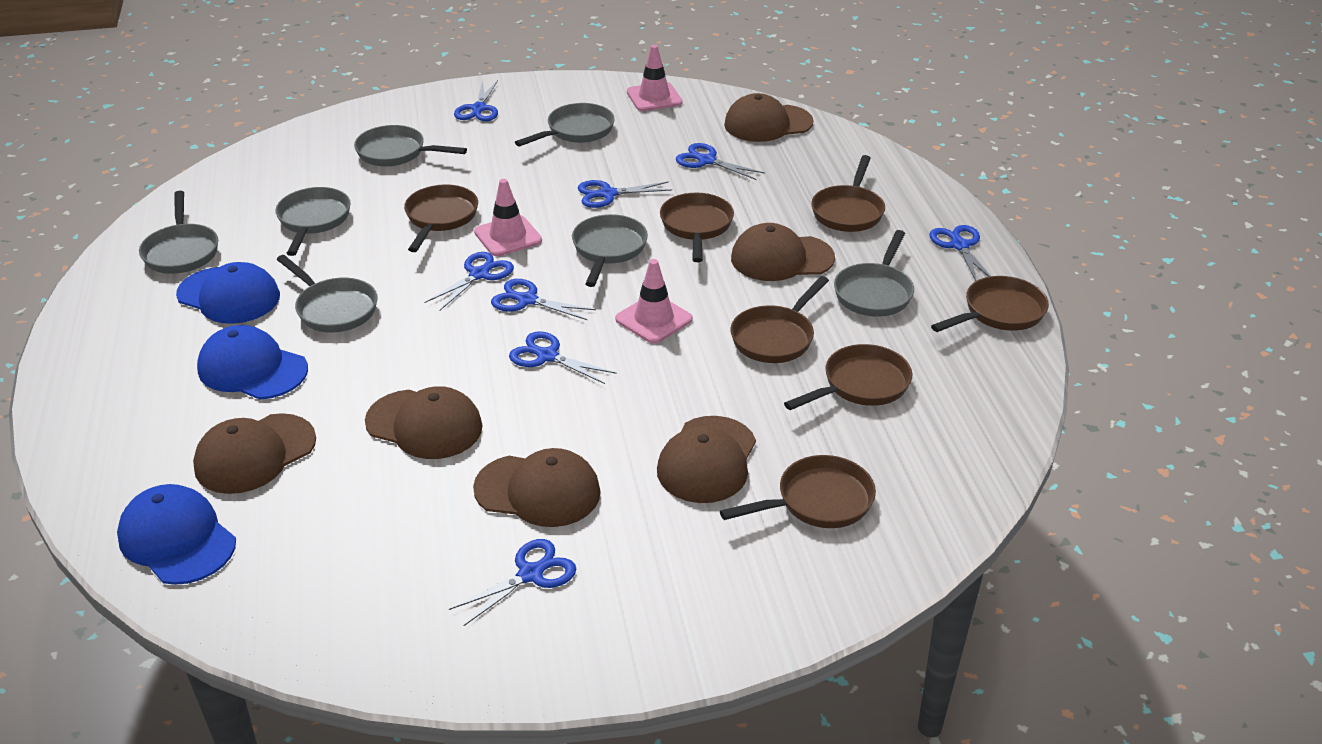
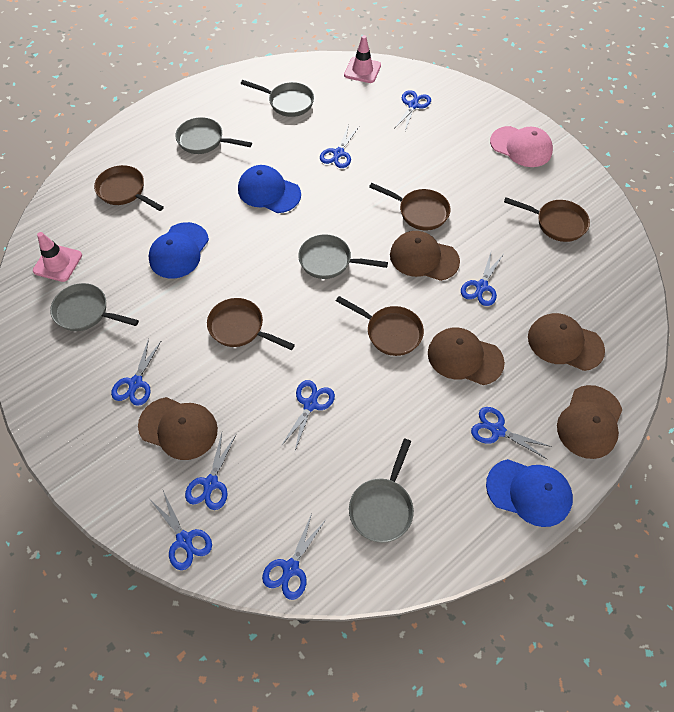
blue scissors: [425,252,514,310] [449,539,576,627] [454,80,498,121] [491,279,596,320] [509,331,616,384] [578,180,672,208] [676,143,765,180] [930,225,990,281] = 8 -> [111,338,161,406] [151,491,212,570] [185,433,236,510] [262,513,325,600] [281,380,335,450] [320,124,359,168] [395,90,431,131] [461,253,503,306] [471,407,552,459] = 9
brown cap: [193,413,316,494] [365,386,483,459] [473,448,601,527] [657,416,756,503] [724,93,813,142] [731,223,835,281] = 6 -> [138,397,218,460] [390,231,460,281] [428,327,505,385] [528,313,605,371] [557,385,622,459] = 5
brown pan: [404,184,478,252] [660,193,734,262] [720,455,876,528] [731,276,829,363] [784,344,912,410] [811,155,885,232] [931,276,1049,332] = 7 -> [94,165,164,211] [207,298,295,350] [336,296,424,356] [369,183,451,230] [504,197,590,242] = 5
grey pan: [139,191,218,274] [275,187,351,256] [277,255,377,332] [354,125,467,167] [515,103,615,146] [572,214,648,287] [834,230,914,317] = 7 -> [50,283,139,331] [176,117,252,154] [241,80,314,117] [298,234,388,279] [349,439,414,543] = 5
pink cap: none = 0 -> [490,126,553,167] = 1
pink traffic cone: [474,179,542,256] [615,259,693,343] [627,45,682,111] = 3 -> [33,232,82,282] [344,35,381,83] = 2

